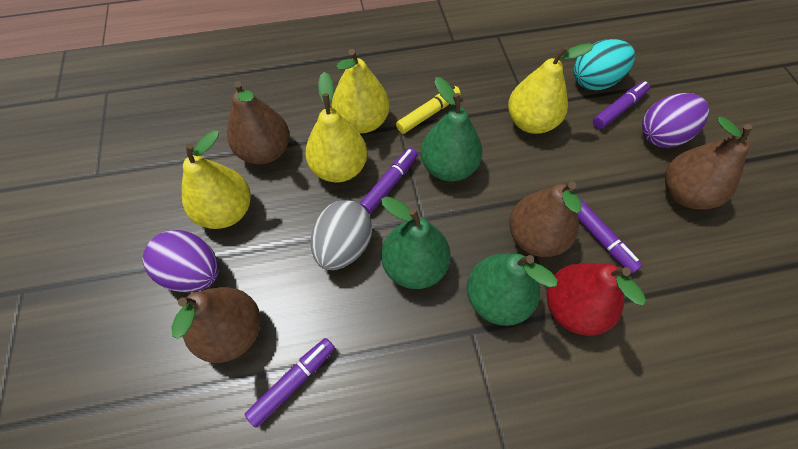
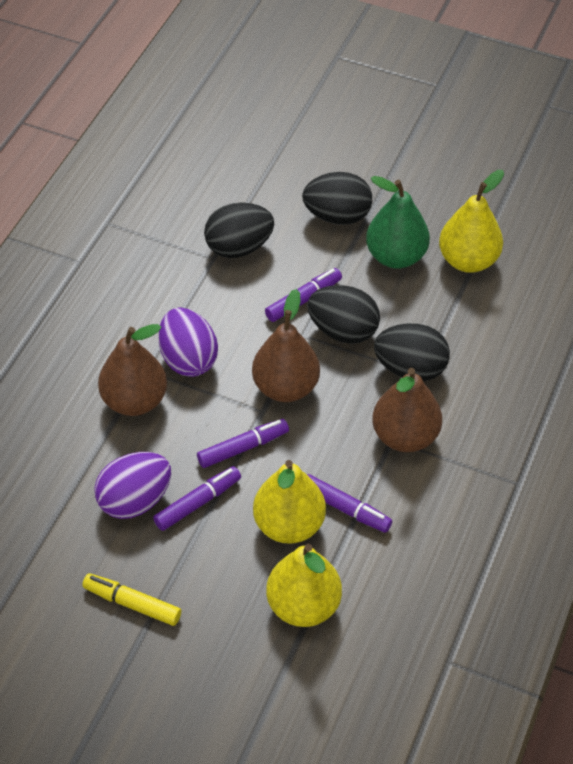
black egg: none = 0 -> [204,203,274,258] [302,172,372,225] [307,285,380,344] [374,323,450,381] = 4
brown pear: [172,287,261,363] [227,81,290,164] [509,181,582,257] [665,116,753,209] = 4 -> [98,324,167,416] [252,289,320,402] [372,368,442,452] = 3
green pear: [381,197,450,289] [421,77,482,181] [467,253,557,326] = 3 -> [366,176,430,269] = 1
grey egg: [311,200,372,270] = 1 -> none = 0
red pear: [547,263,646,336] = 1 -> none = 0
turquoise egg: [574,39,635,90] = 1 -> none = 0
yellow pear: [182,130,251,229] [305,72,367,182] [332,49,389,134] [508,43,594,134] = 4 -> [253,460,326,544] [266,544,342,627] [439,170,504,273] = 3

